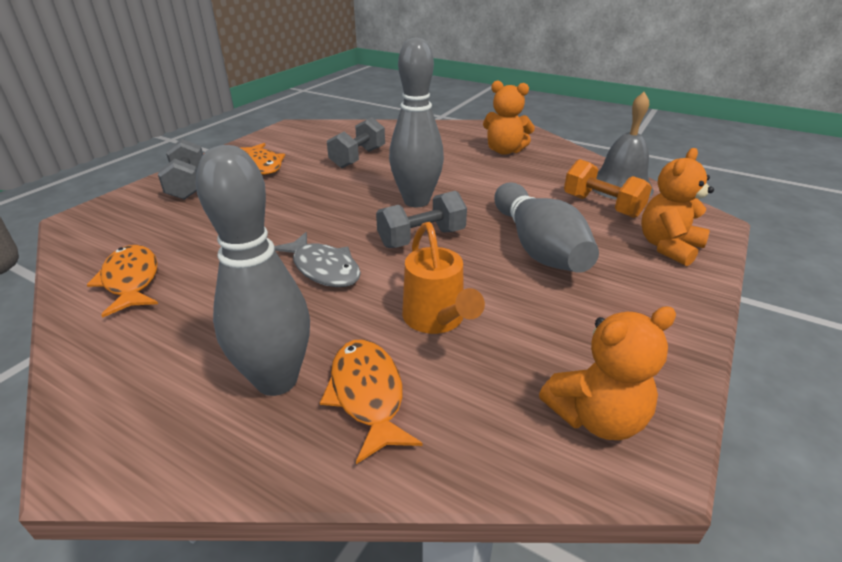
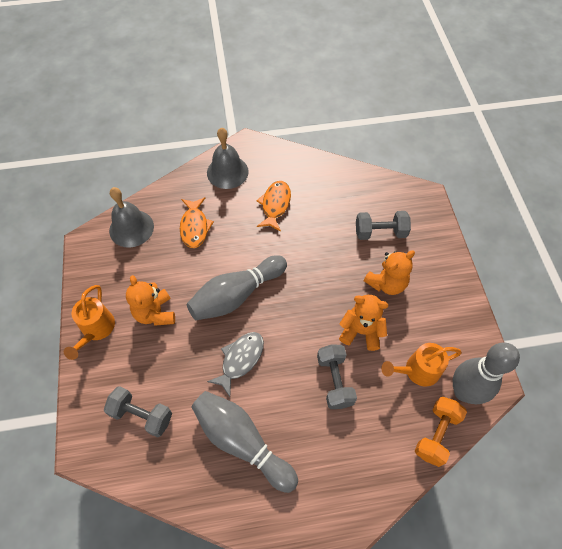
grey bell: [592,92,654,200] = 1 -> [109,187,154,248] [207,127,249,189] = 2
orange fish: [87,245,158,318] [241,143,285,175] [320,339,423,464] = 3 -> [180,197,214,248] [257,181,291,232] = 2
orange watering can: [402,222,485,334] = 1 -> [64,285,115,360] [381,343,462,387] = 2

